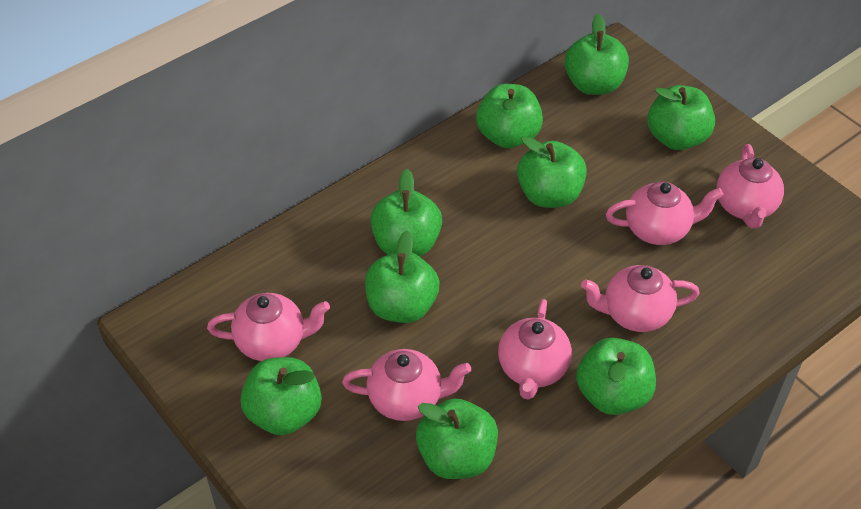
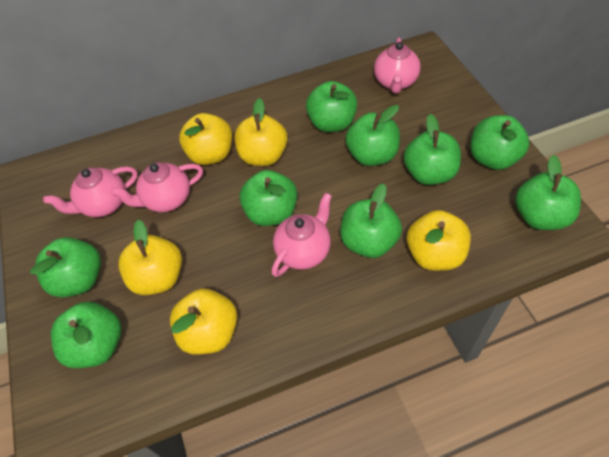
pink teapot: [207,293,330,361] [342,349,471,421] [498,299,572,400] [581,265,700,332] [606,182,724,245] [716,144,784,229] = 6 -> [43,167,138,217] [111,162,203,212] [271,193,332,277] [374,37,421,93] = 4
yellow apple: none = 0 -> [118,220,182,295] [170,288,238,355] [179,113,232,165] [234,98,288,166] [407,210,471,271] = 5

